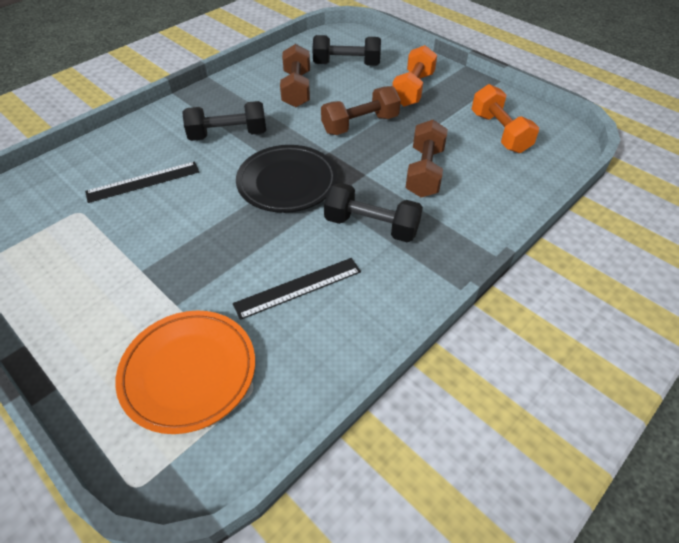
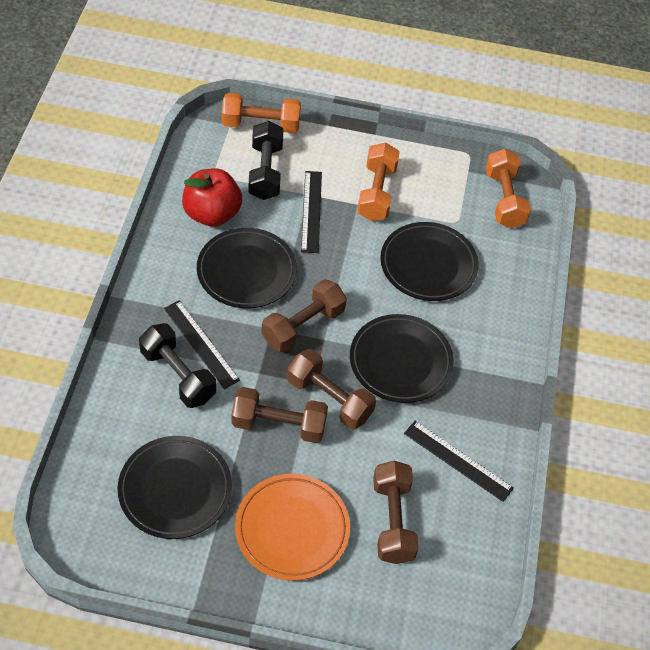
black dumbbell: [182,101,266,141] [312,35,381,66] [324,183,423,242] = 3 -> [139,323,216,408] [248,121,284,200] = 2
black plate: [236,145,337,213] = 1 -> [118,436,232,539] [197,228,297,308] [350,314,454,403] [380,222,479,301] = 4
black ruler: [85,161,199,203] [233,258,361,320] = 2 -> [164,300,240,389] [301,171,322,253] [404,421,514,502] = 3
brown dumbbell: [280,44,310,107] [321,86,401,135] [405,120,448,197] = 3 -> [231,387,328,443] [262,280,347,352] [287,349,376,429] [373,461,418,564] = 4
orange dumbbell: [392,45,437,107] [471,84,539,153] = 2 -> [222,93,301,133] [357,143,400,221] [486,149,531,228] = 3
red apple: none = 0 -> [182,168,242,227] = 1

